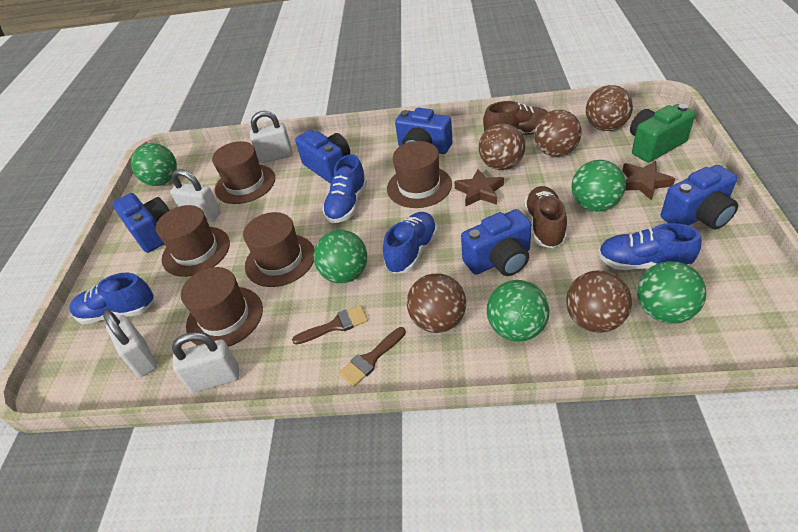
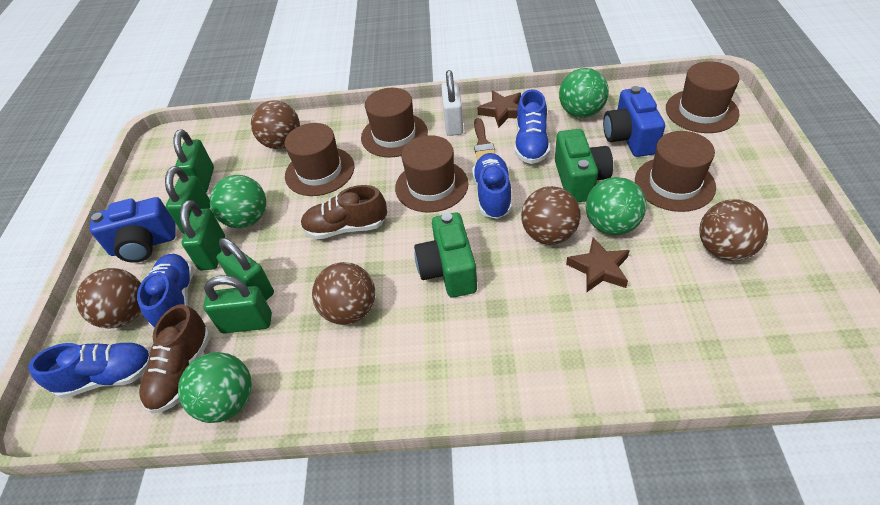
blue camera: [112,193,170,253] [295,130,350,183] [395,107,453,154] [461,209,532,276] [661,165,738,230] = 5 -> [90,197,176,263] [603,86,665,157] = 2
brown brush: [292,305,368,345] [339,327,406,387] = 2 -> [474,118,495,161] = 1
green ball: [131,143,177,186] [314,230,367,283] [487,280,550,342] [571,160,626,212] [637,261,707,324] = 5 -> [178,352,252,423] [210,175,266,228] [559,68,609,118] [586,177,646,235] = 4
green camera: [630,104,695,163] = 1 -> [414,213,477,298] [555,129,613,202] = 2
green padlock: none = 0 -> [165,166,210,234] [173,129,214,193] [180,200,225,270] [203,276,272,334] [217,238,274,300] = 5
white padlock: [103,310,157,377] [170,169,221,222] [172,332,239,393] [250,111,293,163] = 4 -> [441,70,464,136] = 1

